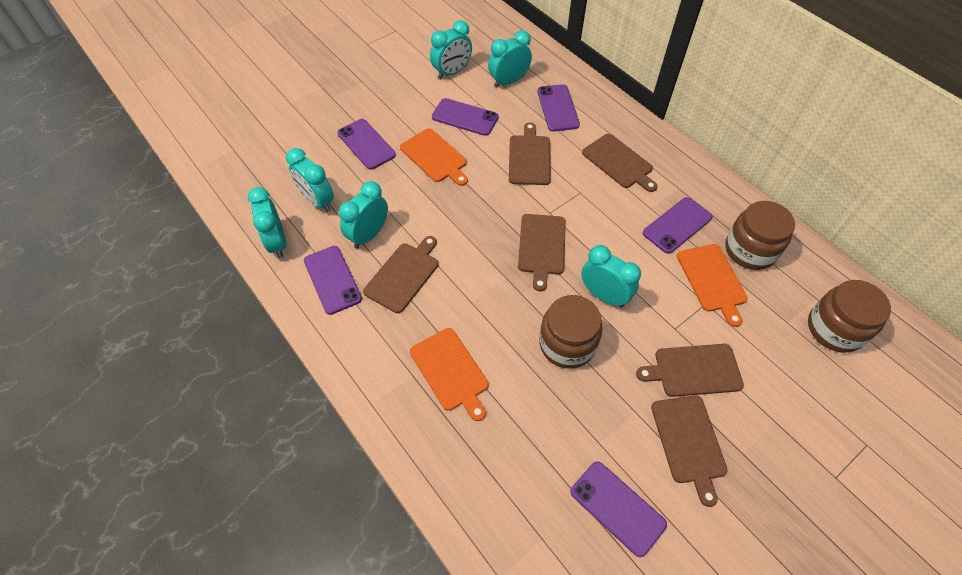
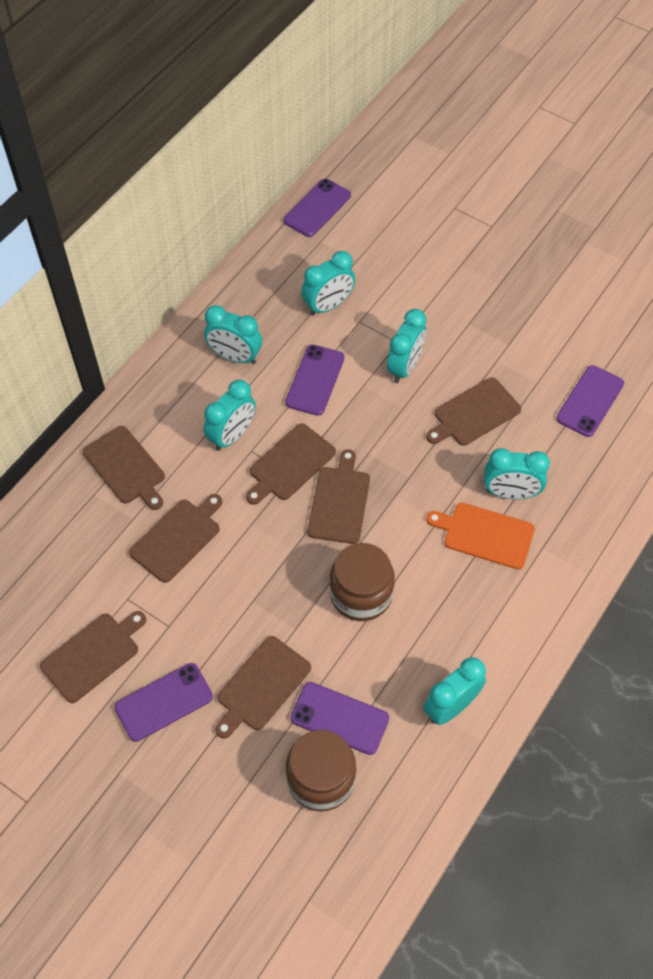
brown cutting board: [363,236,438,313] [509,122,551,185] [518,214,566,291] [582,134,657,192] [636,344,744,397] [651,395,728,507] = 6 -> [40,611,146,703] [83,426,165,510] [129,494,222,583] [215,636,311,738] [246,423,336,505] [308,449,370,544] [426,377,521,446] = 7
brown jar: [539,295,602,369] [725,201,795,270] [808,280,891,353] = 3 -> [285,730,356,811] [329,543,395,621] = 2
orange cutting board: [400,128,468,186] [410,328,489,421] [677,244,748,327] = 3 -> [426,503,535,569] = 1
purple phone: [304,246,362,315] [337,119,396,170] [432,98,499,136] [537,84,580,132] [570,461,667,557] [643,197,713,254] = 6 -> [114,663,213,742] [283,179,351,237] [285,345,345,416] [291,682,389,755] [556,365,624,437] = 5

